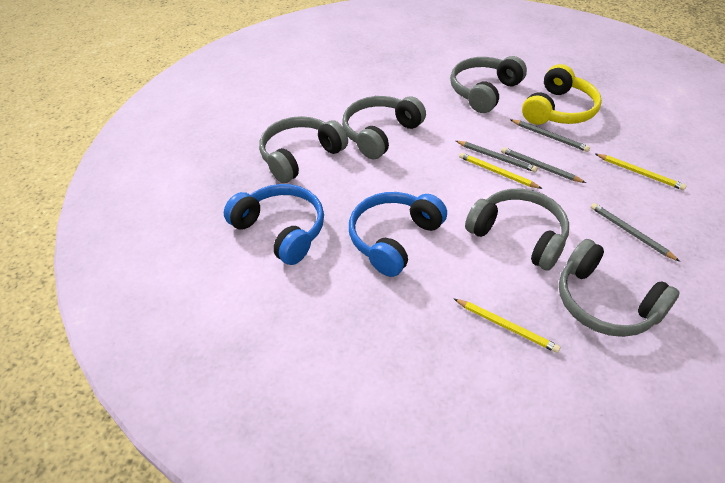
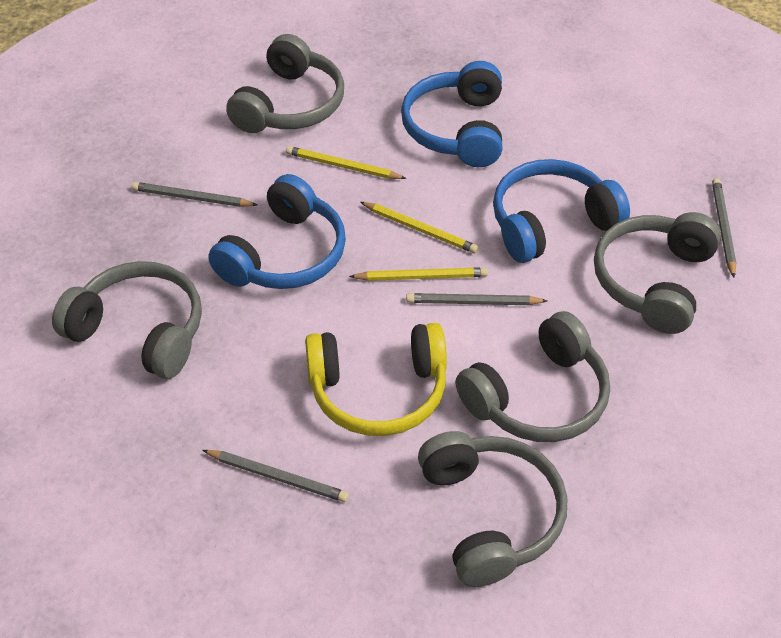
blue headphones: [224,184,324,265] [349,192,447,277] = 2 -> [208,174,346,289] [401,61,502,167] [493,159,630,263] = 3

